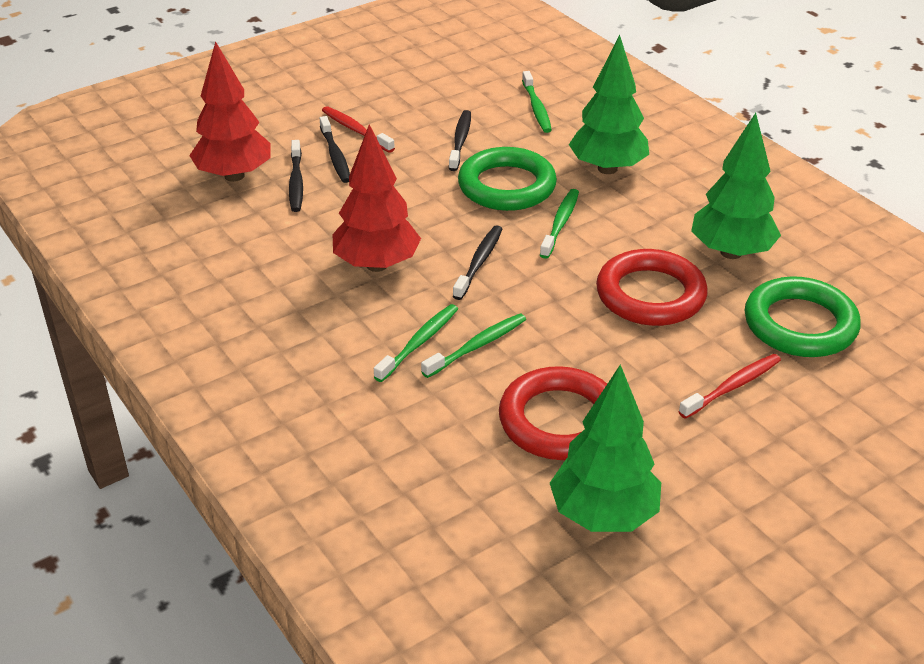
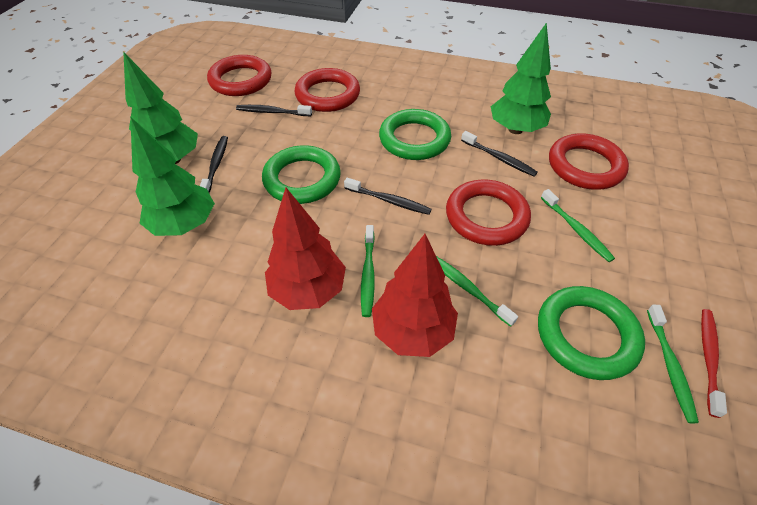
green ring: [458,147,557,211] [745,276,861,357] = 2 -> [262,145,341,204] [379,109,451,160] [538,286,645,380] = 3
red ring: [499,366,607,460] [596,249,708,326] = 2 -> [207,55,271,96] [295,68,360,112] [446,179,531,246] [549,133,629,190] = 4
red toothbrush: [322,106,395,153] [678,354,781,419] = 2 -> [701,309,727,418] = 1

